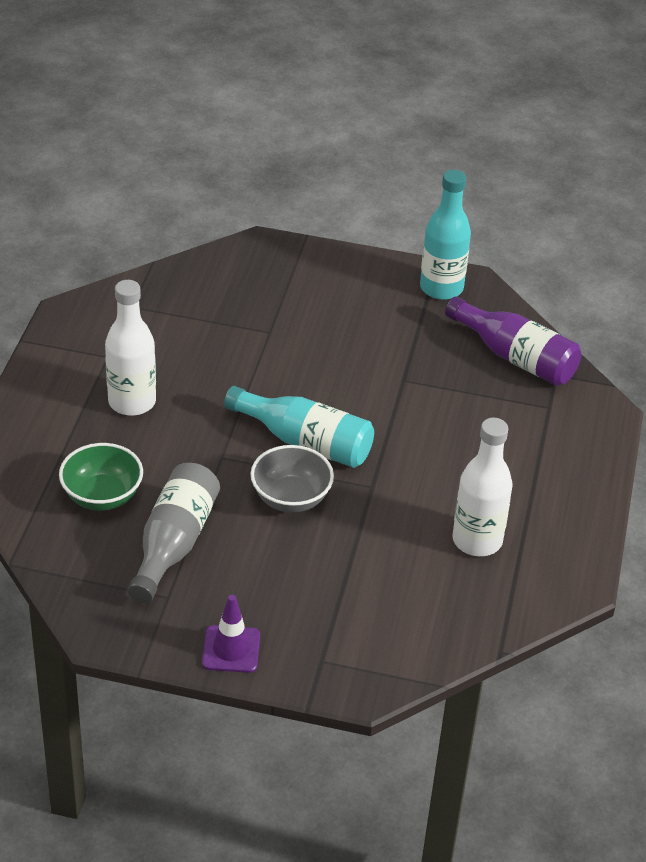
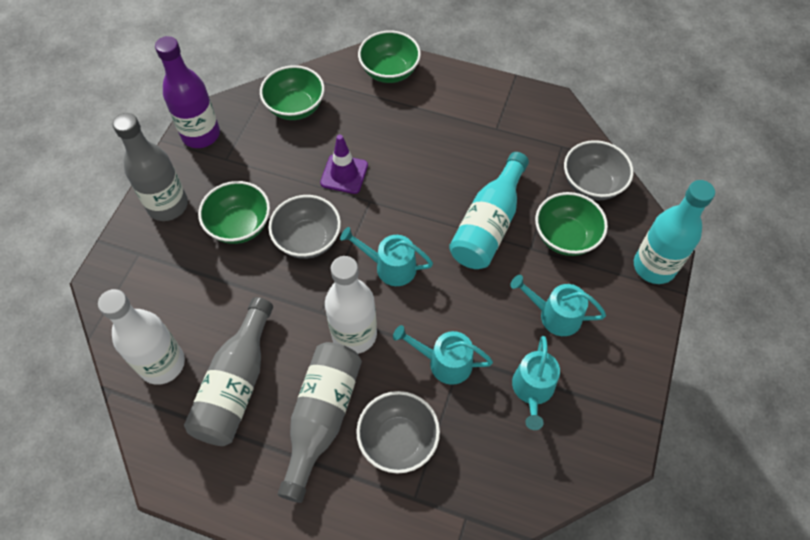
green bowl: [59,443,143,511] = 1 -> [198,181,270,244] [260,65,325,120] [358,30,421,83] [535,192,608,256] = 4
grey bottle: [128,463,220,603] = 1 -> [113,113,188,221] [184,297,273,446] [278,342,362,503] = 3
grey bowl: [251,445,334,513] = 1 -> [269,195,341,259] [356,391,440,474] [564,140,634,200] = 3
turquoise watering can: none = 0 -> [340,227,433,286] [393,325,493,385] [510,275,606,336] [512,336,560,430] = 4

